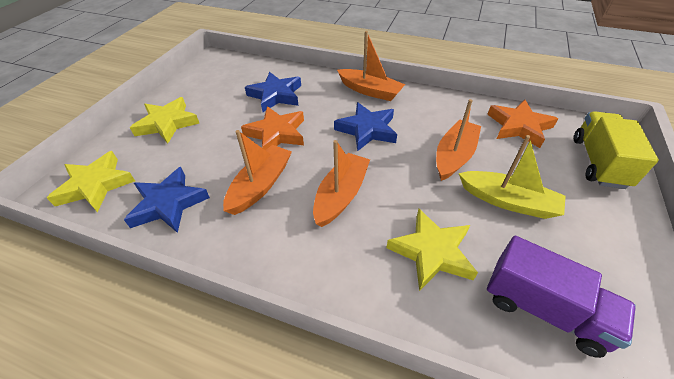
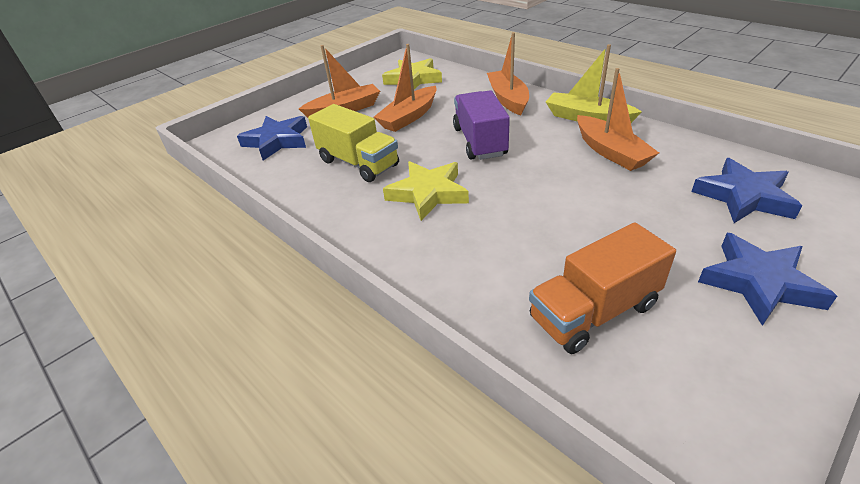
orange star: [241,106,304,150] [487,100,558,148] = 2 -> none = 0
orange truck: none = 0 -> [529,222,676,354] = 1
yellow star: [47,151,135,212] [130,97,199,144] [386,209,478,291] = 3 -> [382,58,442,89] [383,161,469,221] = 2

